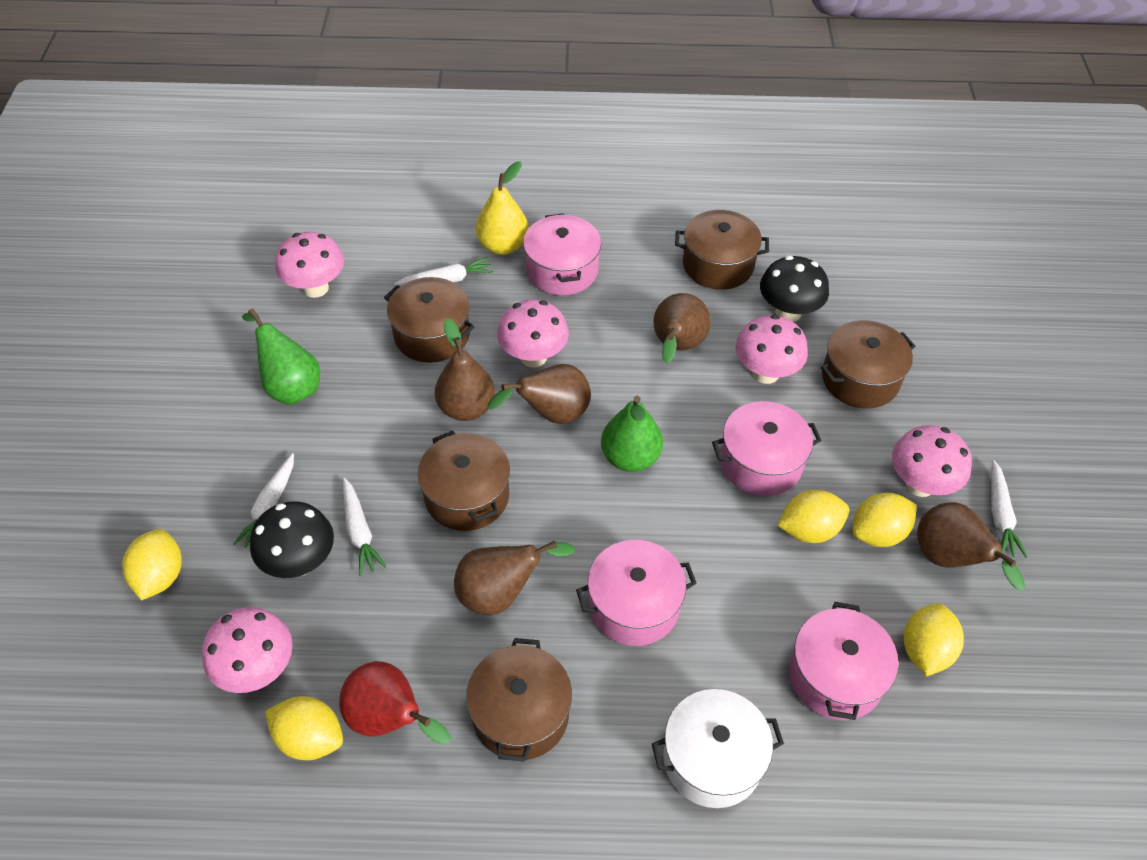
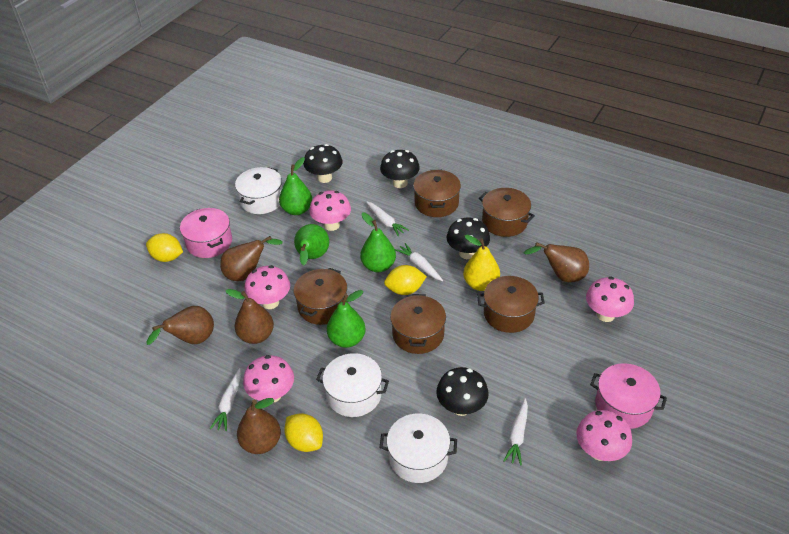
black mushroom: [250,501,334,578] [760,256,829,322] = 2 -> [304,144,343,183] [380,150,420,188] [436,367,489,416] [447,217,490,259] = 4
green pear: [242,308,320,405] [601,396,663,472] = 2 -> [279,157,312,215] [294,224,329,265] [327,290,366,348] [360,213,396,272] = 4
pink pot: [523,213,601,295] [576,540,697,646] [712,401,822,496] [789,602,898,720] = 4 -> [180,208,232,258] [590,363,667,429] = 2
red pear: [339,661,450,745] = 1 -> none = 0
white pot: [652,689,784,808] = 1 -> [235,167,282,214] [316,353,389,417] [379,413,457,483] = 3
yellow lemon: [122,529,182,600] [265,696,343,760] [777,490,850,543] [852,493,917,547] [904,603,964,676] = 5 -> [146,233,183,262] [284,413,323,452] [384,265,427,295] = 3

